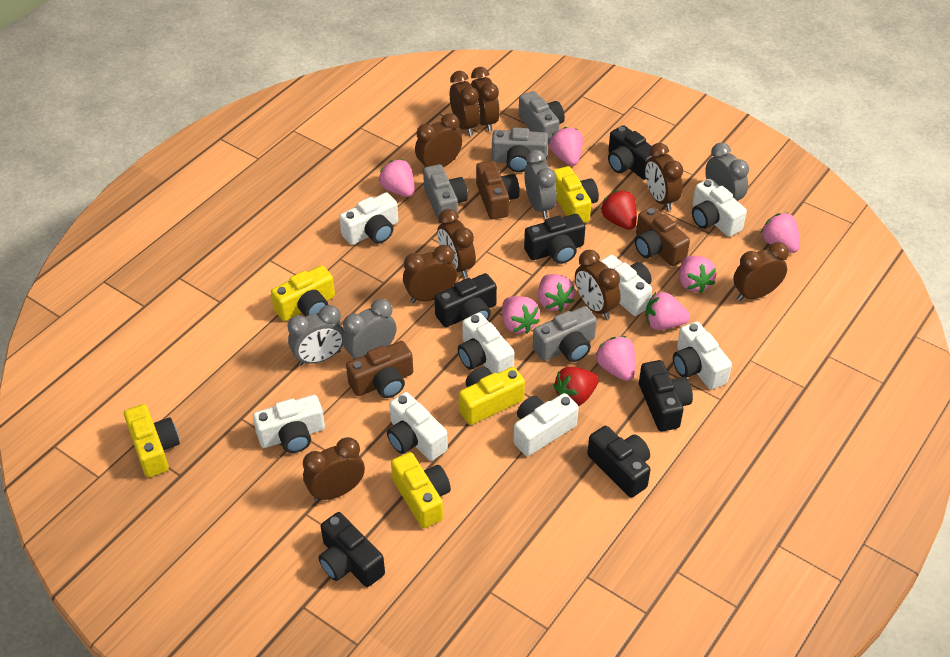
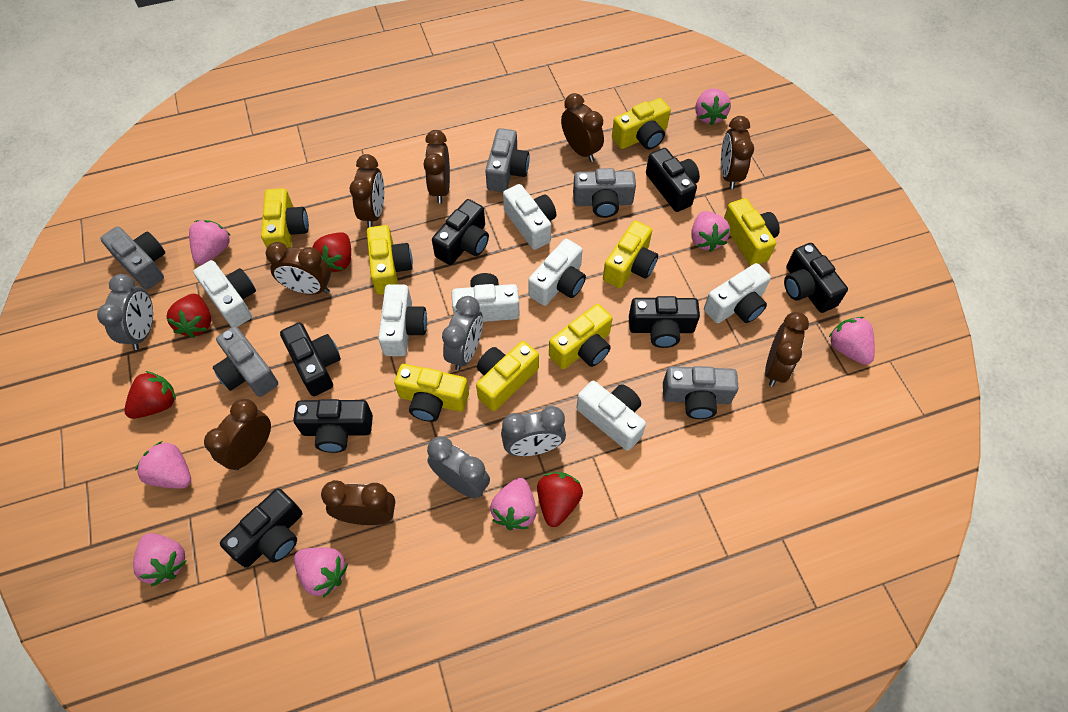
black camera: [318,512,385,587] [434,273,497,327] [524,214,585,264] [587,426,651,498] [608,125,652,180] [639,360,693,432] = 6 -> [220,488,302,568] [280,322,341,396] [293,399,373,453] [432,199,489,265] [629,296,700,348] [646,148,700,212] [784,243,848,313] = 7
brown camera: [346,341,413,398] [476,161,520,220] [635,207,690,266] = 3 -> none = 0
brown clock: [303,437,365,502] [403,245,457,303] [415,113,462,168] [437,209,476,278] [450,71,480,136] [471,67,500,132] [575,250,621,319] [645,143,683,211] [733,242,789,301] = 9 -> [204,398,271,471] [266,242,331,295] [321,480,395,525] [349,154,384,228] [423,130,450,204] [561,93,604,162] [721,116,754,189] [765,312,809,387] = 8
grey camera: [423,164,468,219] [492,127,548,172] [519,91,565,144] [533,306,597,362] = 4 -> [100,226,165,290] [213,326,278,397] [485,128,529,192] [573,168,636,218] [663,366,738,419] = 5
red strawberry: [553,367,599,406] [601,190,637,230] = 2 -> [124,371,176,419] [166,294,211,338] [313,232,351,273] [537,472,583,527] = 4
white camera: [253,395,325,453] [339,192,398,245] [387,392,448,461] [458,313,514,374] [514,393,579,456] [601,255,652,316] [673,322,732,390] [692,179,747,237] = 8 -> [193,260,256,327] [378,284,427,356] [452,273,520,322] [503,184,556,250] [528,239,586,306] [576,381,646,451] [704,263,771,323] = 7
yellow camera: [124,404,180,478] [271,265,335,321] [391,452,451,528] [459,367,525,425] [553,166,599,223] = 5 -> [261,188,309,248] [367,225,413,295] [394,364,469,422] [476,341,539,411] [549,304,612,369] [603,221,658,288] [612,98,671,150] [724,198,780,266] = 8

